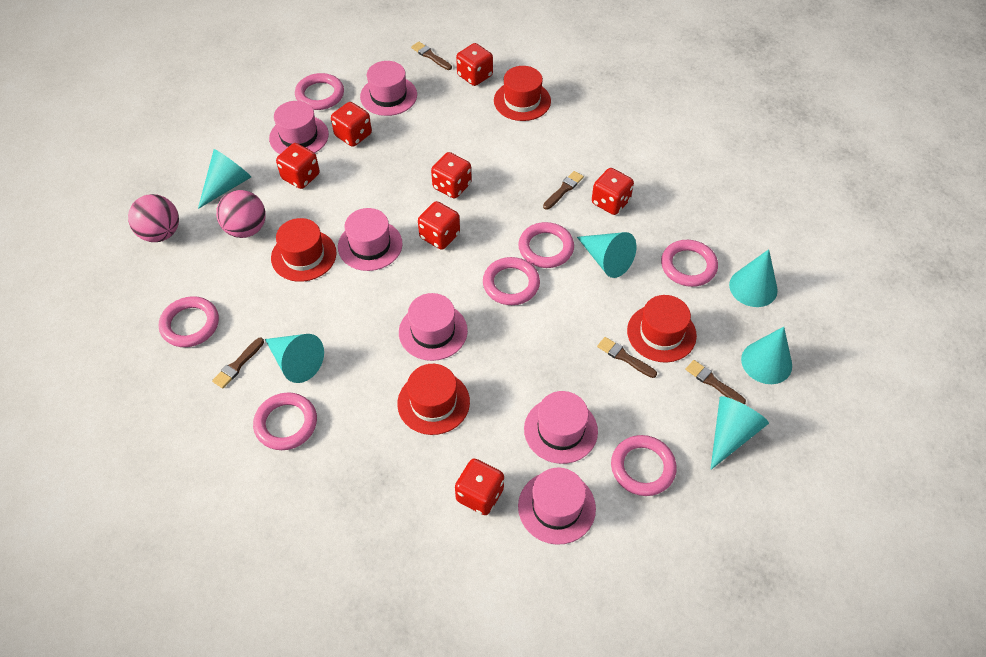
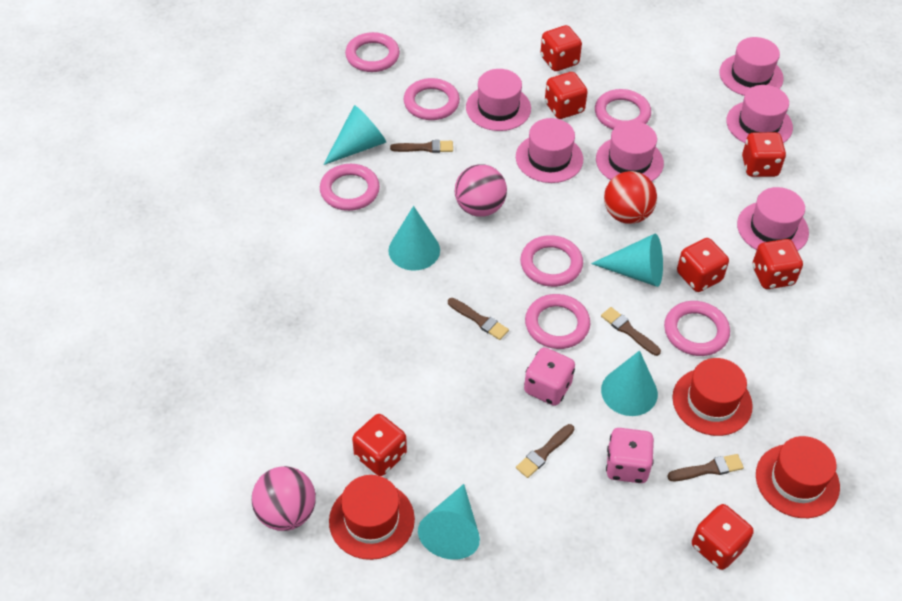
pink dice: none = 0 -> [524,347,575,406] [606,428,654,483] = 2
red ball: none = 0 -> [604,171,657,224] = 1
red hat: [271,218,337,282] [397,364,470,435] [494,66,551,121] [627,295,697,362] = 4 -> [329,475,415,560] [672,358,753,436] [756,436,840,518] = 3
turquoise cone: [198,149,251,209] [265,334,324,383] [577,232,636,278] [710,396,769,470] [729,249,778,307] [741,327,792,384] = 6 -> [323,105,386,165] [388,206,440,271] [418,484,480,560] [591,234,663,287] [601,350,658,416] = 5

